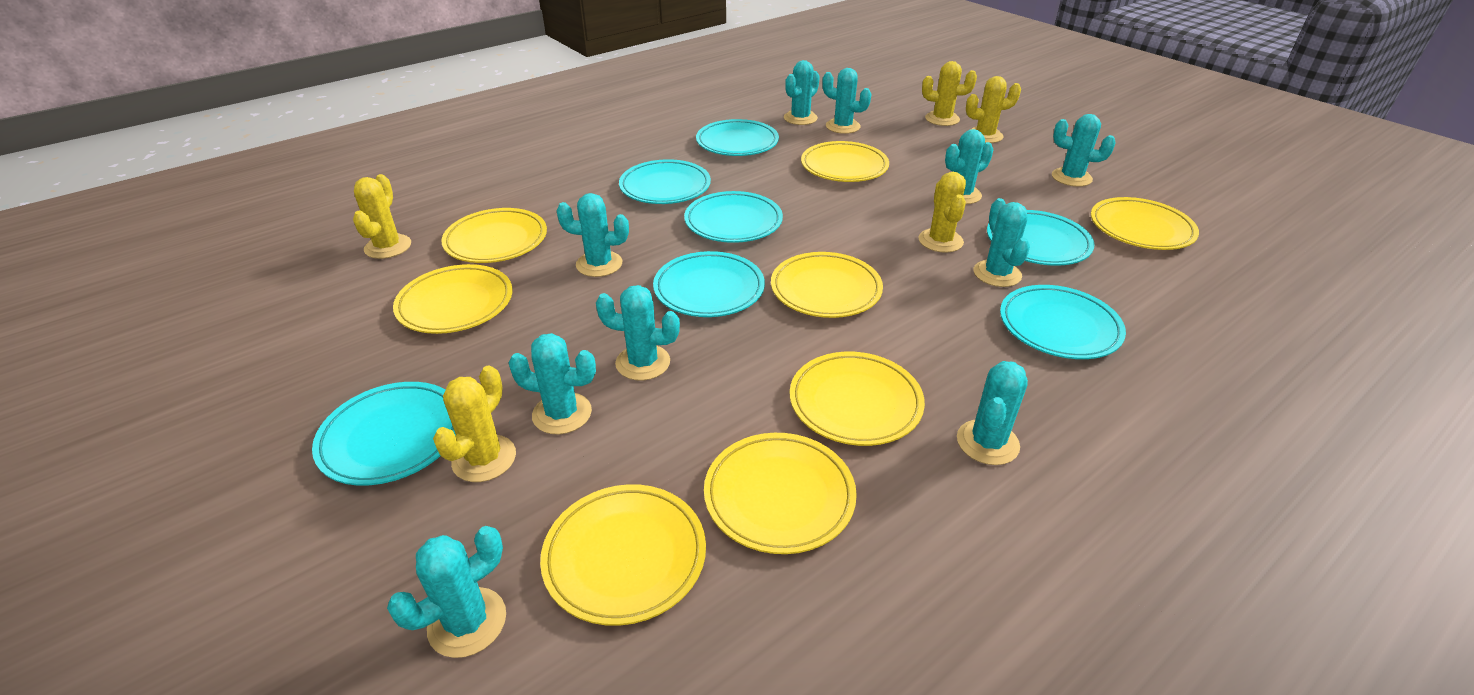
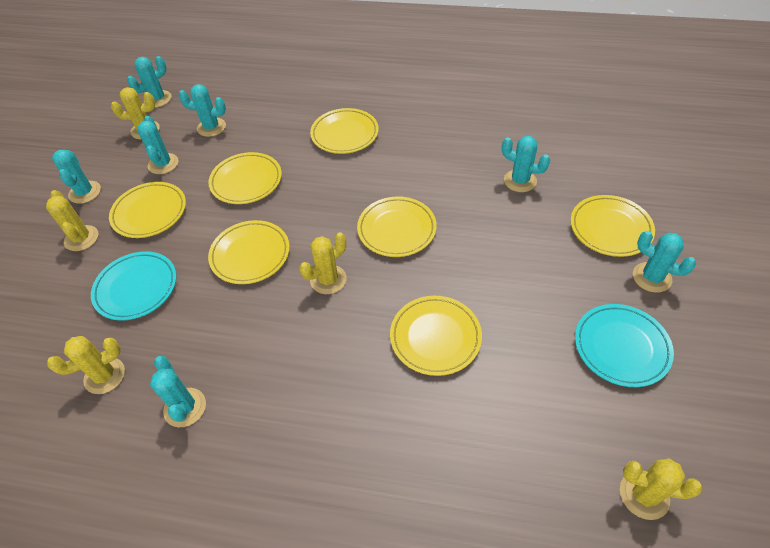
turquoise cactus: [387,526,506,658] [509,333,596,434] [557,193,629,277] [596,285,680,381] [784,60,820,125] [822,68,871,134] [945,129,994,204] [957,361,1028,465] [974,198,1030,287] [1052,114,1116,187] = 10 -> [52,150,101,204] [127,56,172,107] [137,116,179,174] [150,356,206,427] [178,84,226,137] [502,136,550,192] [633,231,696,293] = 7
turquoise plate: [312,382,456,485] [619,159,711,204] [653,251,765,317] [684,191,783,243] [696,119,779,156] [987,210,1094,266] [1000,285,1126,359] = 7 -> [91,251,177,321] [575,304,674,387] = 2
yellow plate: [393,264,512,334] [441,208,547,263] [540,484,706,626] [704,433,857,554] [771,252,883,318] [790,352,925,446] [801,141,889,182] [1091,197,1199,250] = 8 -> [109,182,186,238] [208,152,282,204] [208,220,290,284] [310,108,379,154] [357,196,437,257] [390,296,482,376] [570,195,655,257] = 7

